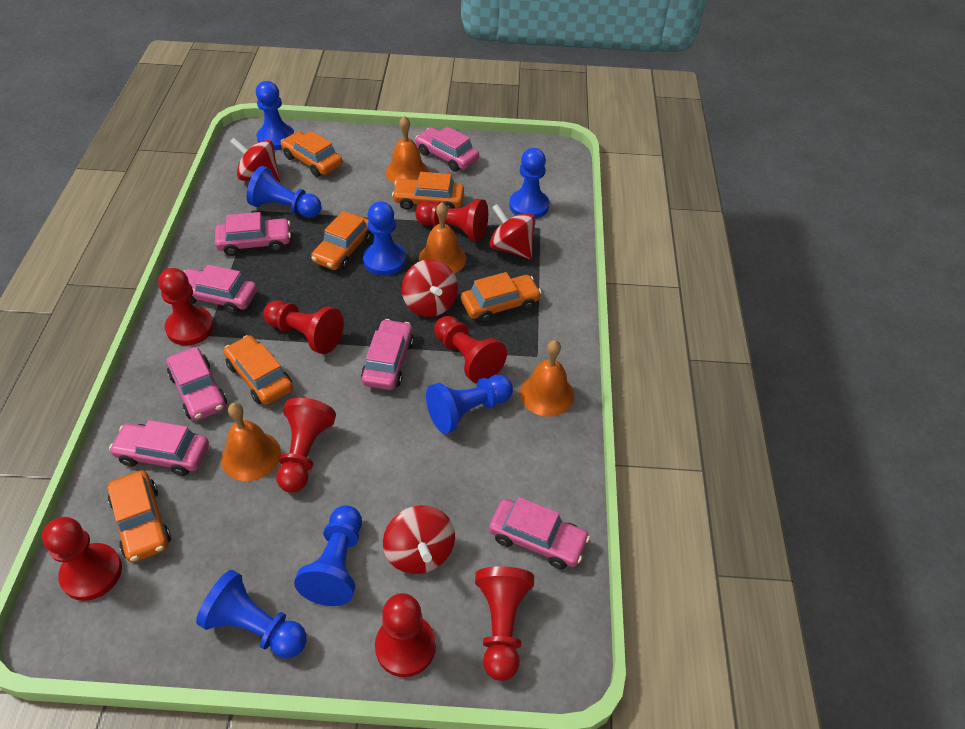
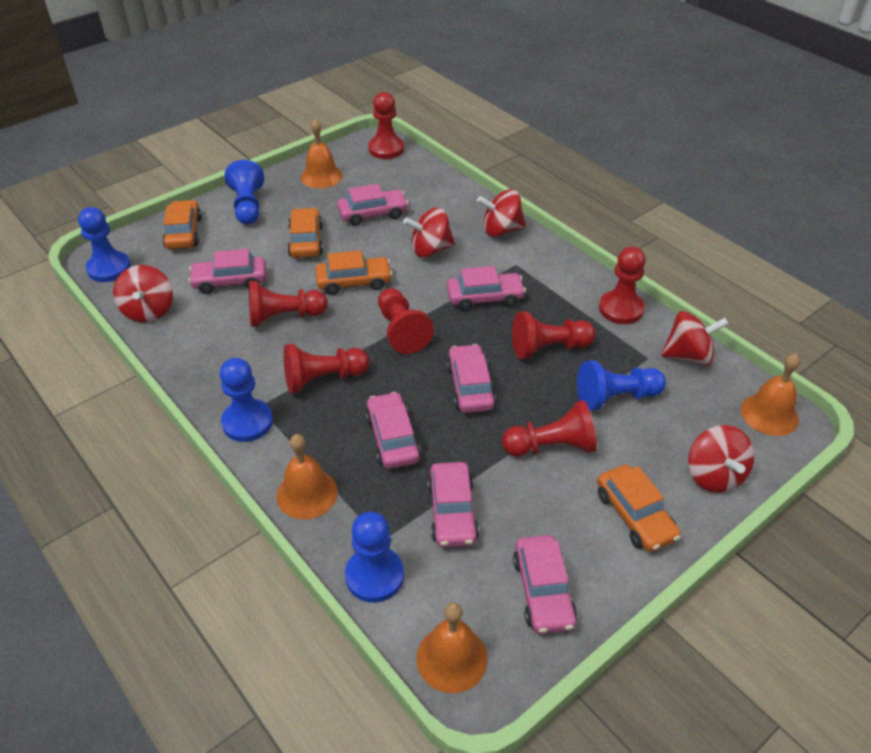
blue pawn: [196,570,307,659] [247,166,321,218] [256,81,294,150] [294,505,362,606] [363,201,406,276] [426,375,513,434] [509,148,549,219] = 7 -> [78,207,131,282] [220,358,273,442] [225,160,264,225] [345,512,404,603] [577,360,666,411] = 5
orange car: [107,470,171,563] [224,335,293,405] [281,131,343,177] [311,211,372,270] [392,172,464,210] [461,272,542,323] = 6 -> [162,200,202,249] [287,208,323,258] [315,250,392,295] [597,464,681,552] = 4
red pawn: [42,517,122,601] [158,268,214,346] [263,301,344,354] [276,398,336,493] [375,593,436,677] [415,199,488,242] [434,316,507,384] [475,566,534,681] = 8 -> [249,281,328,327] [283,344,369,393] [368,92,404,159] [378,288,434,354] [502,400,597,457] [512,312,596,359] [599,247,646,324] = 7
red spinning top: [230,138,280,182] [383,505,455,574] [402,259,458,317] [489,204,536,259] = 4 -> [113,265,173,323] [403,208,455,258] [477,189,526,237] [661,311,729,365] [688,425,754,493] = 5

